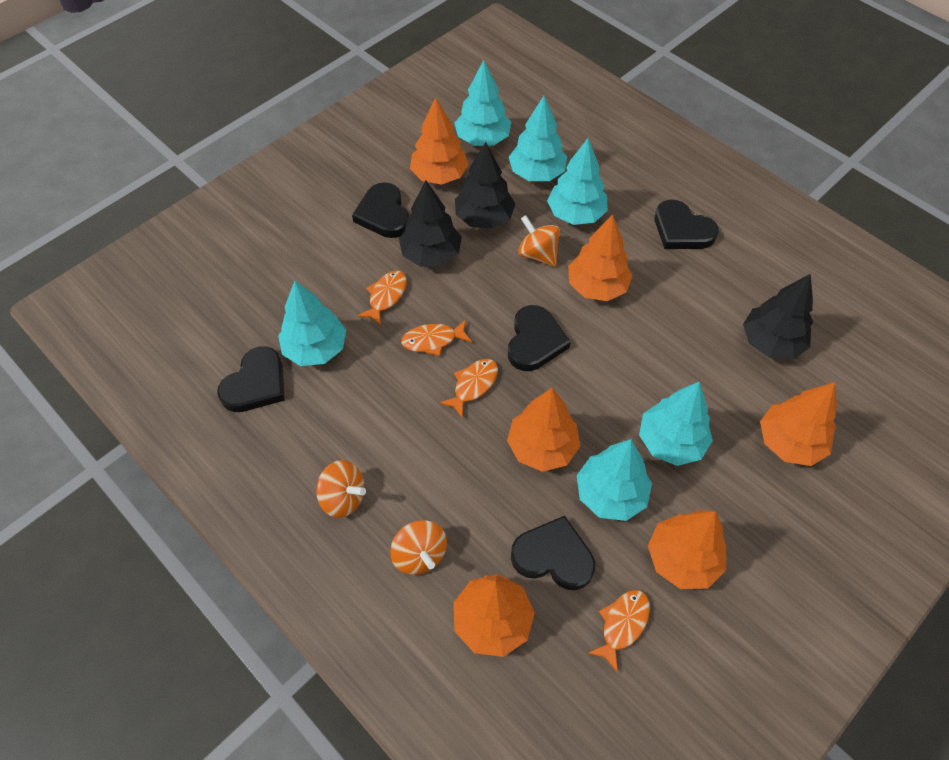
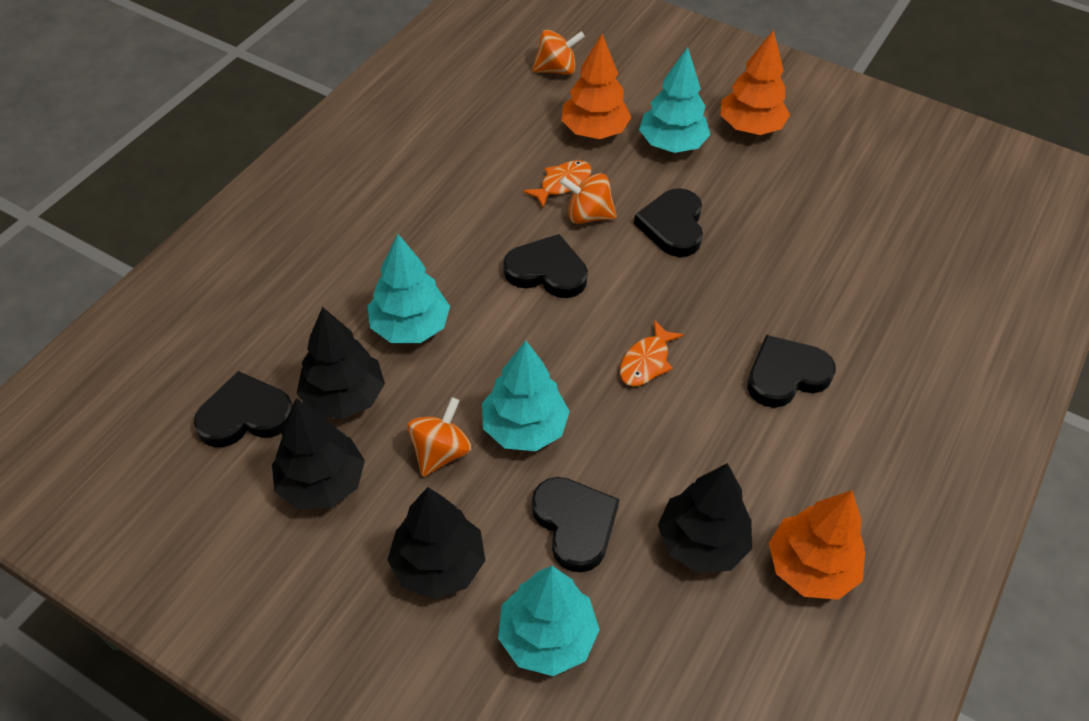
black tree: [399,181,462,266] [455,142,516,229] [743,274,813,359] = 3 -> [272,398,365,509] [297,307,385,419] [388,487,485,599] [658,463,752,573] = 4
orange fish: [357,271,407,326] [401,319,472,356] [439,359,498,418] [588,590,650,673] = 4 -> [523,160,592,208] [620,320,684,386] = 2
orange tree: [410,97,469,185] [453,574,535,657] [507,388,580,472] [568,214,633,301] [648,510,726,589] [760,382,837,466] = 6 -> [561,34,632,139] [721,30,790,135] [769,490,865,600] = 3
turquoise tree: [278,281,346,366] [454,60,511,146] [509,96,567,181] [547,138,608,225] [577,439,652,521] [639,382,713,466] = 6 -> [368,234,450,343] [482,340,570,451] [498,566,600,676] [639,47,710,153] = 4

